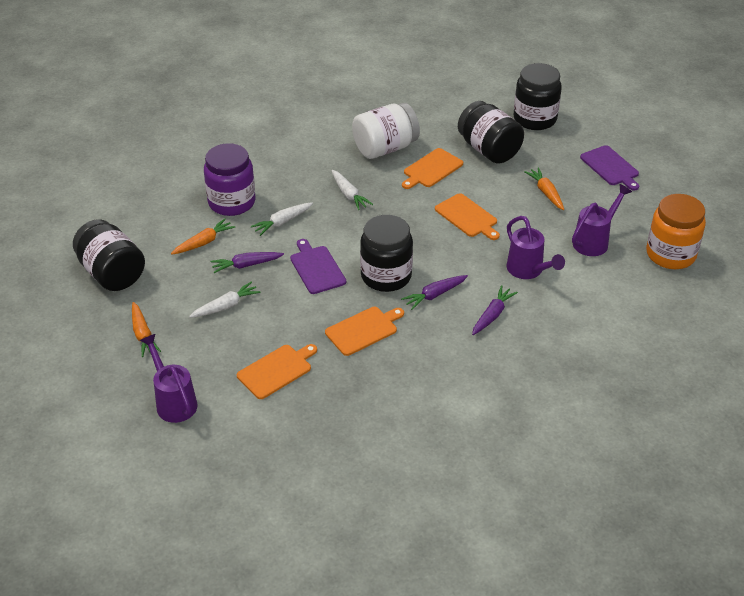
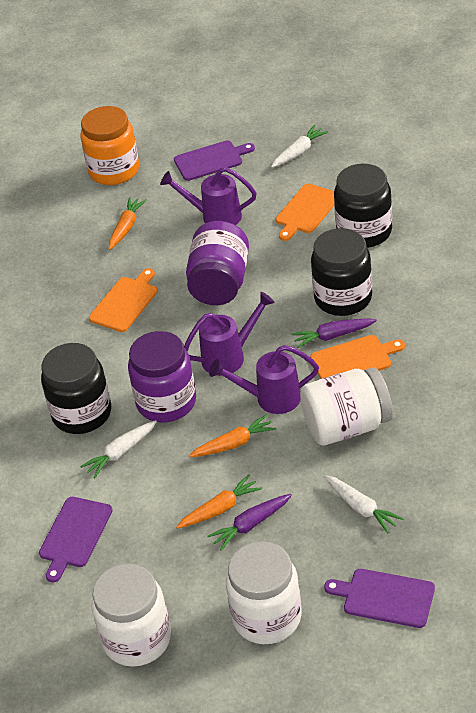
black jar: [73,219,145,291] [360,215,413,292] [458,101,524,164] [514,63,562,130] = 4 -> [41,343,111,434] [311,228,372,316] [334,164,392,248] = 3
orange cutting board: [237,344,317,399] [325,307,404,356] [402,148,463,189] [435,193,500,240] = 4 -> [89,268,158,332] [276,183,334,241] [310,335,405,379] = 3
purple carrot: [210,252,284,273] [401,275,468,310] [472,285,518,335] = 3 -> [207,494,292,551] [291,318,377,348] = 2
purple cutting board: [290,239,346,294] [580,145,639,191] = 2 -> [39,497,113,582] [174,140,255,181] [324,569,435,628] = 3
purple jar: [204,143,255,216] = 1 -> [128,331,196,422] [186,221,249,305] = 2
white jar: [352,103,420,159] = 1 -> [92,564,171,667] [226,541,302,644] [300,367,393,446] = 3

